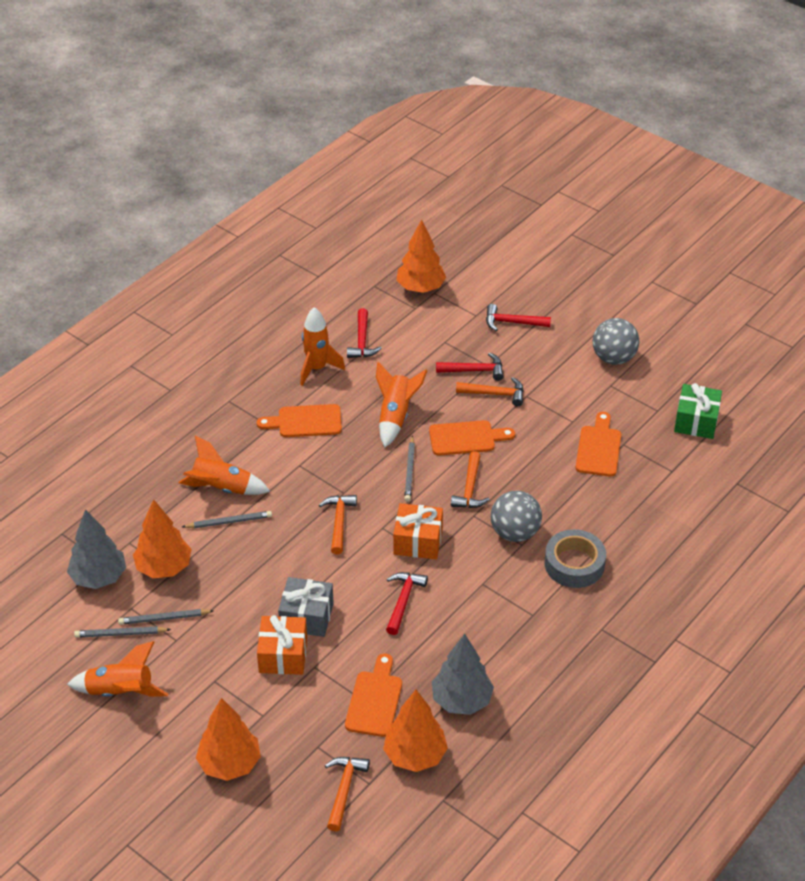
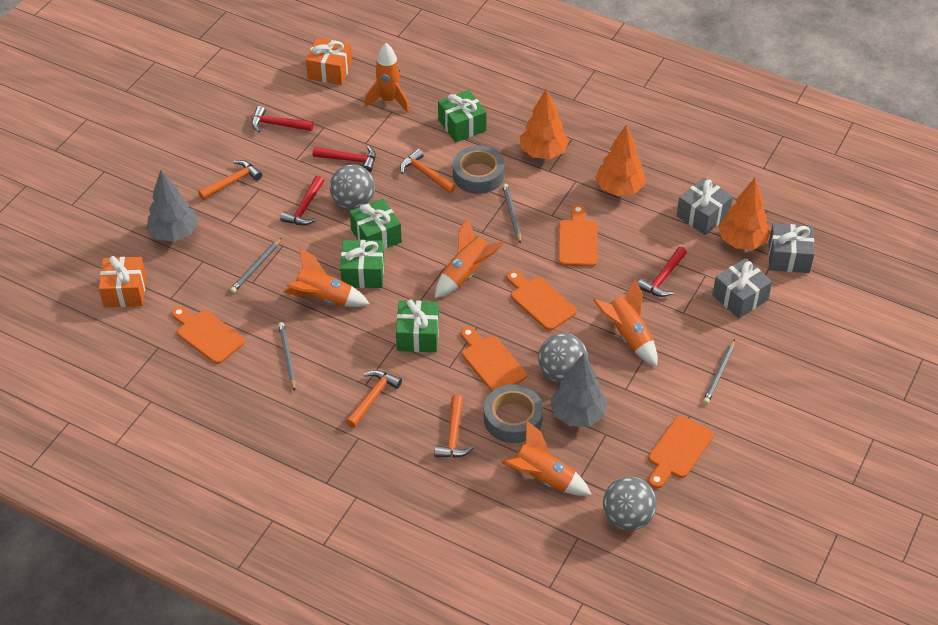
green gift: [674,383,722,439] = 1 -> [340,240,384,288] [350,198,402,250] [396,299,439,352] [438,90,487,143] = 4
grey ball: [491,491,542,542] [592,318,639,365] = 2 -> [330,164,375,210] [538,333,588,383] [603,476,657,531] = 3
grey gift: [278,577,334,637] = 1 -> [677,178,733,235] [712,258,772,319] [768,223,814,273] = 3
grey tape: [545,529,606,588] = 1 -> [453,146,504,194] [484,384,543,443] = 2
orange cutting board: [257,404,342,437] [345,653,402,737] [429,420,515,456] [576,412,621,476] = 4 -> [172,307,245,364] [461,327,527,392] [506,270,577,331] [558,205,597,267] [648,416,714,488] = 5
orange rocket: [67,641,168,697] [179,436,270,495] [300,307,345,386] [376,361,428,448] = 4 -> [283,248,370,307] [364,43,409,112] [435,218,505,298] [501,421,592,496] [593,279,658,367] = 5
orange tree: [133,499,191,578] [196,698,261,781] [383,690,448,772] [397,219,446,293] = 4 -> [520,88,569,159] [595,125,645,196] [718,178,770,249] = 3

